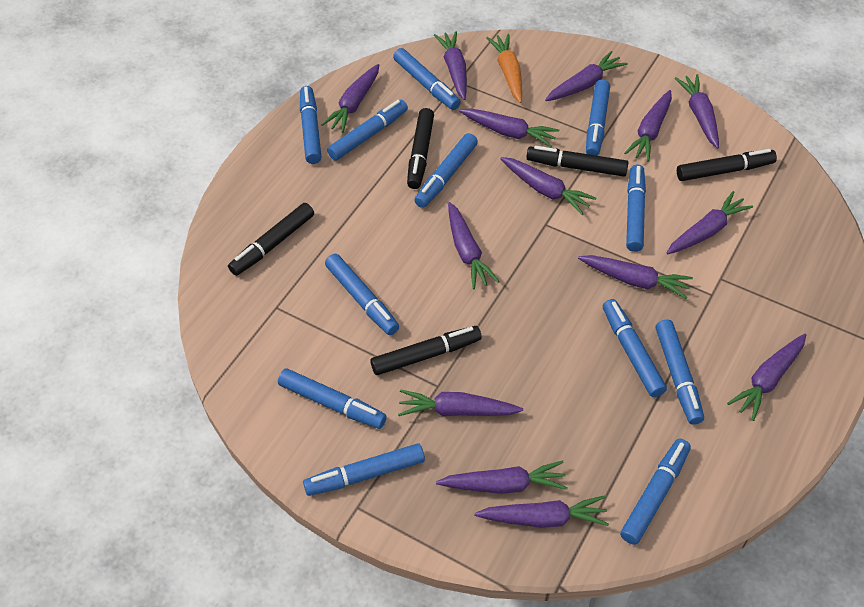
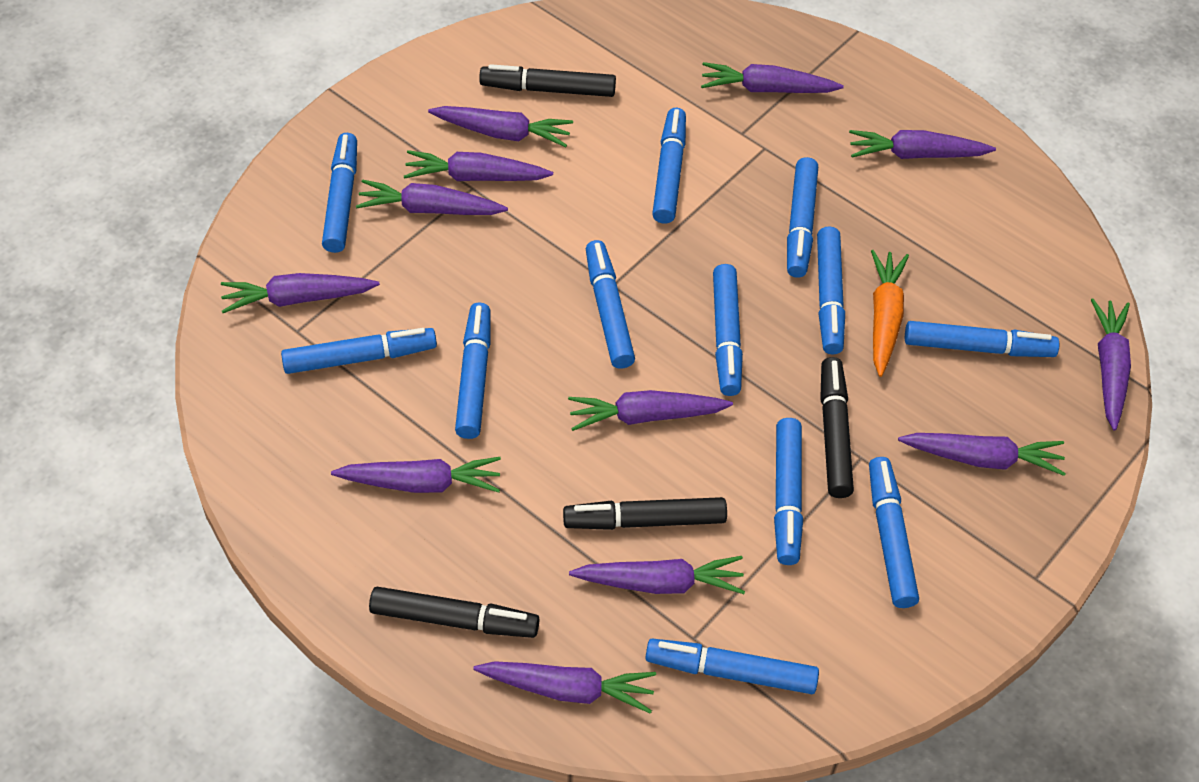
black marker: [228,203,314,276] [370,326,482,375] [407,108,434,189] [526,146,628,177] [677,149,777,181] = 5 -> [369,587,540,638] [479,64,616,97] [563,497,727,530] [820,357,854,498] = 4
purple carrot: [321,64,379,133] [398,389,523,416] [434,31,467,100] [436,460,568,494] [448,202,499,290] [459,108,559,147] [474,496,609,528] [500,157,596,215] [545,51,628,101] [578,255,693,299] [624,90,672,162] [666,191,753,254] [675,74,719,148] [727,334,806,421] = 14 -> [221,273,380,313] [331,457,501,493] [356,179,508,215] [404,150,553,181] [428,106,573,147] [473,661,656,714] [568,390,733,431] [569,556,745,594] [701,62,844,93] [849,130,996,159] [898,433,1066,476] [1091,298,1131,431] = 12

